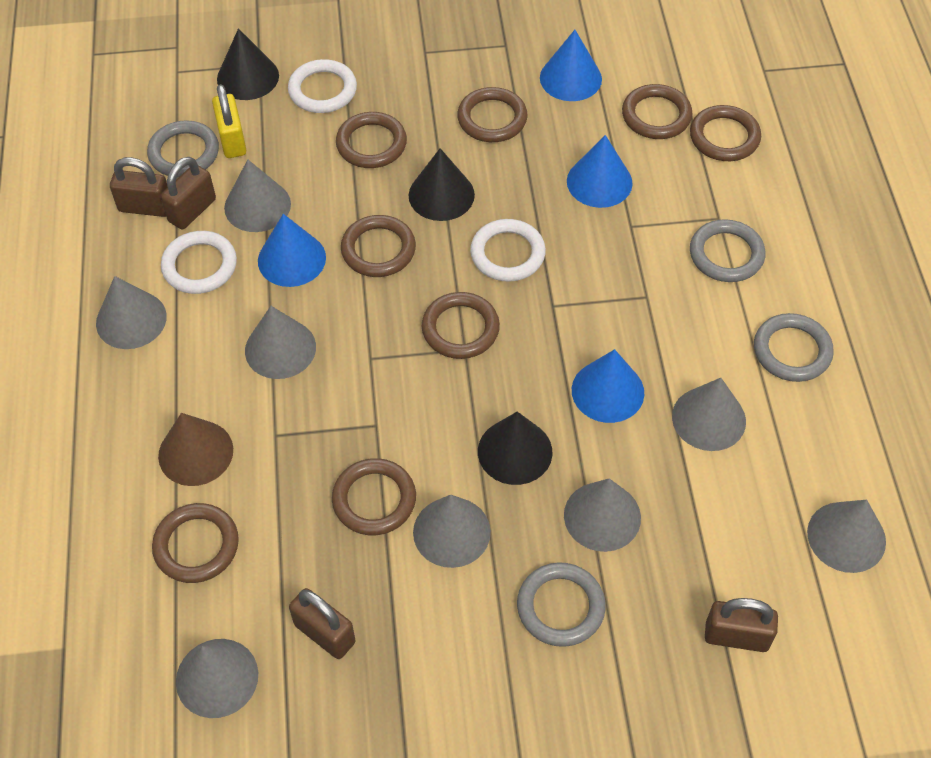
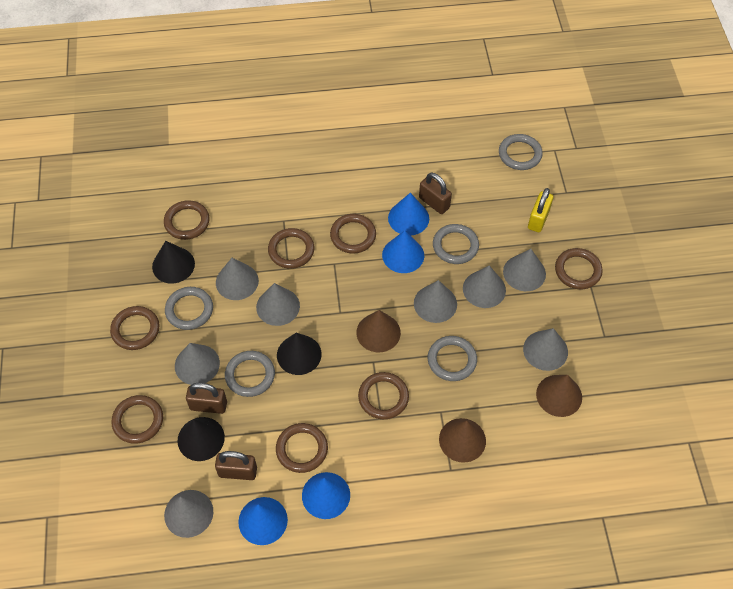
brown cone: [158,413,233,486] = 1 -> [357,310,401,352] [439,418,486,463] [536,375,582,417] = 3
brown padlock: [110,157,168,217] [160,157,216,229] [289,588,356,659] [705,598,778,652] = 4 -> [186,383,227,414] [215,451,257,480] [419,173,452,214] = 3
grey ring: [147,120,219,178] [517,562,606,647] [690,219,766,282] [754,313,834,382] = 4 -> [165,287,213,330] [225,351,275,397] [428,336,477,381] [433,224,479,264] [499,134,543,170] = 5
white ring: [161,231,237,294] [288,59,357,113] [470,219,546,282] = 3 -> none = 0

